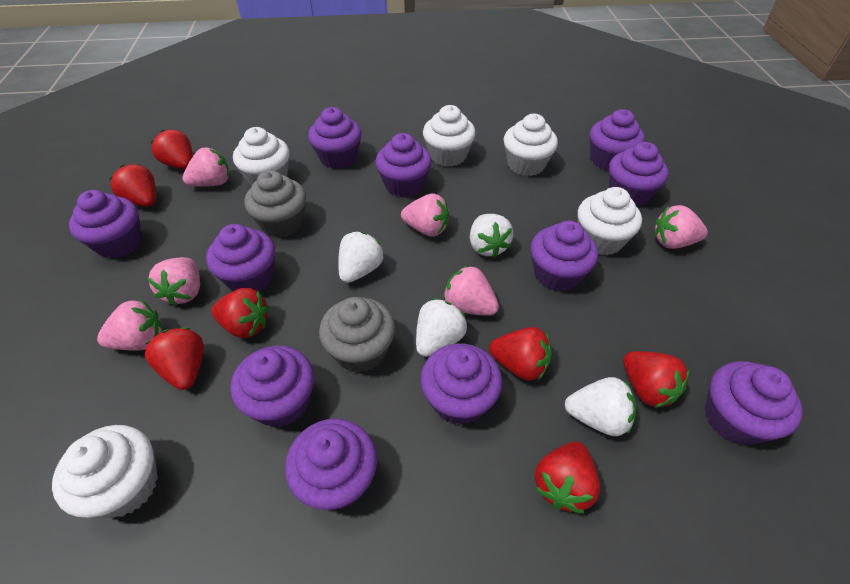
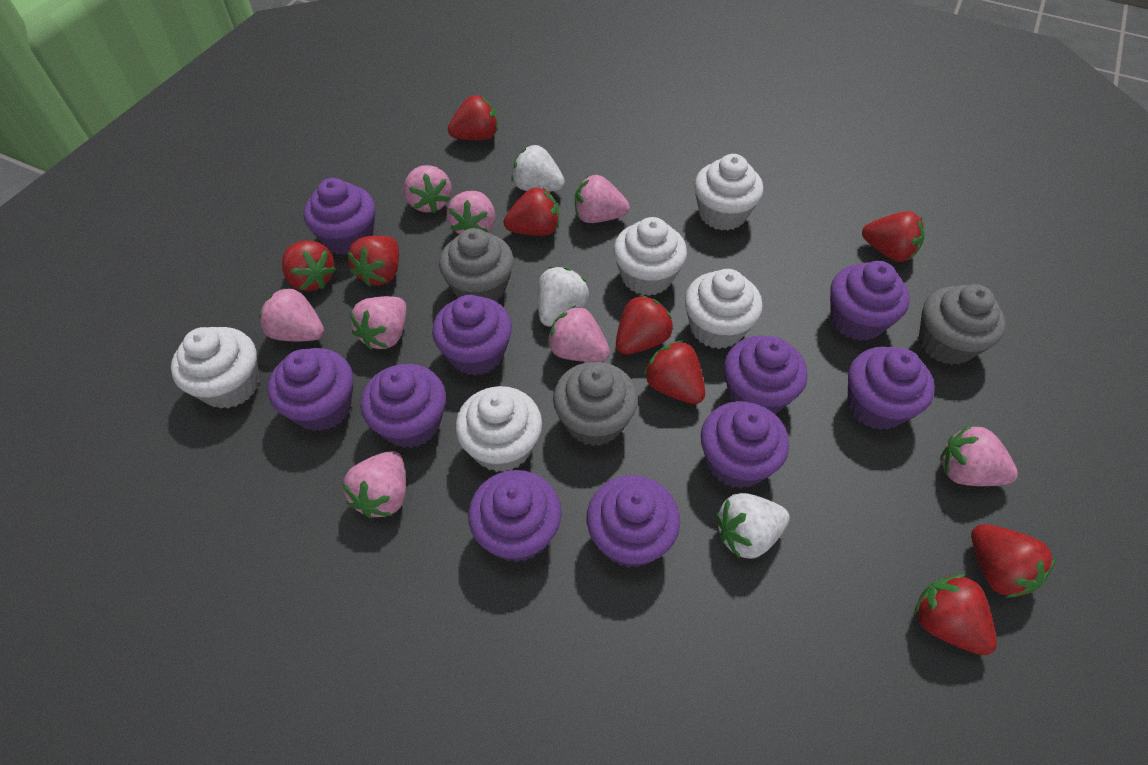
grey cupcake: [245,170,306,237] [319,297,395,373] = 2 -> [439,228,514,302] [553,362,638,446] [919,284,1006,365] = 3
pink strawberry: [97,299,164,350] [147,257,200,306] [182,147,229,187] [401,193,449,237] [443,265,499,316] [655,205,708,249] = 6 -> [259,287,324,342] [343,451,406,518] [350,296,406,349] [404,165,452,213] [447,191,496,235] [547,305,610,362] [575,175,630,223] [940,424,1018,486] = 8
purple cupcake: [69,190,142,258] [206,224,275,292] [230,345,314,427] [285,418,377,510] [308,107,361,169] [375,133,432,197] [421,344,502,425] [531,221,598,291] [590,109,645,171] [609,142,669,206] [705,361,803,445] = 11 -> [268,348,353,431] [304,178,375,255] [361,364,446,448] [432,295,512,376] [468,470,562,562] [587,475,680,568] [701,401,789,489] [724,335,808,414] [830,261,910,341] [848,347,935,430] = 10
red strawberry: [109,164,156,207] [145,327,204,390] [150,130,193,169] [211,288,269,338] [489,327,552,381] [535,441,600,514] [623,351,690,408] = 7 -> [282,241,336,291] [348,235,399,287] [448,95,498,140] [504,188,559,236] [616,295,673,355] [644,341,705,404] [862,211,925,262] [914,574,997,655] [971,524,1056,598] = 9
white strawberry: [338,232,384,283] [416,298,467,357] [470,214,513,258] [565,377,637,436] = 4 -> [511,145,565,192] [538,267,589,327] [716,493,790,559] = 3

